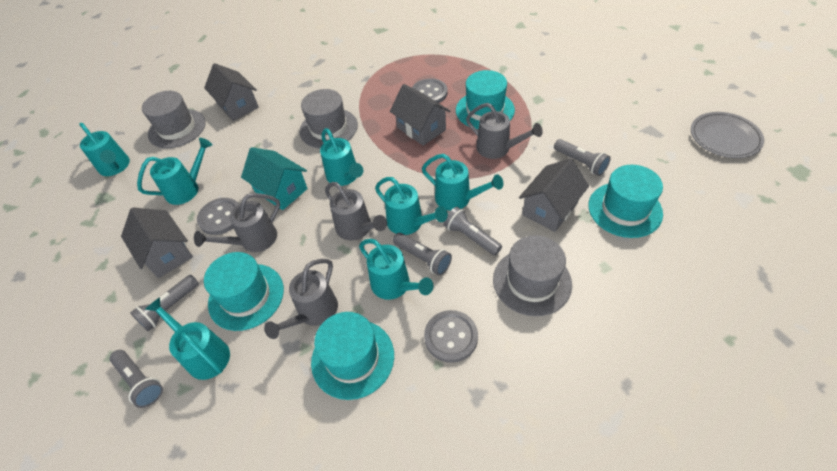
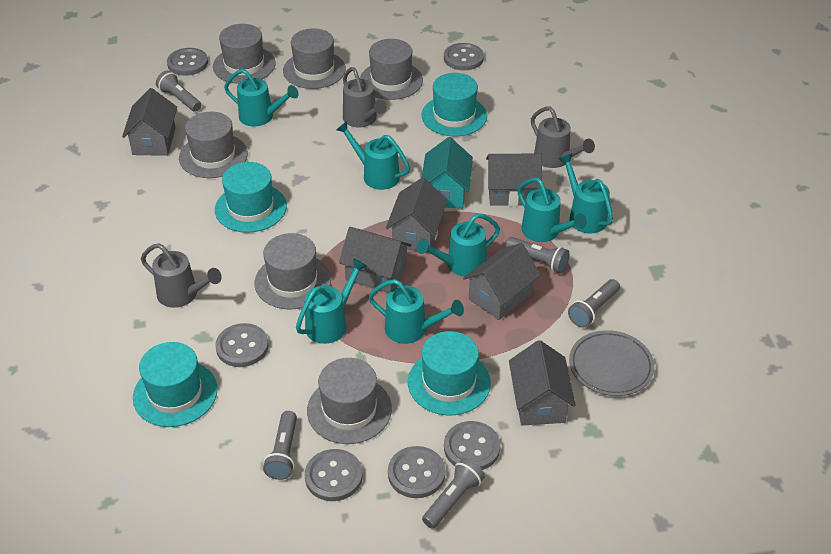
grey button: [197,198,239,235] [412,78,448,103] [424,310,478,363] = 3 -> [167,48,208,76] [215,323,268,367] [305,449,363,501] [388,446,445,498] [444,43,484,70] [444,421,500,470] = 6
grey hat: [142,91,206,148] [299,89,358,149] [493,235,572,316] = 3 -> [179,112,248,178] [213,24,276,84] [255,233,331,310] [283,28,346,89] [307,358,392,444] [360,39,423,100] = 6
grey house: [121,207,193,278] [204,63,259,121] [390,84,450,146] [519,158,589,232] = 4 -> [122,88,177,156] [339,227,411,293] [386,178,447,253] [463,243,541,320] [486,154,542,206] [509,340,576,425] = 6
grey watering can: [194,193,280,252] [264,259,338,339] [325,182,387,240] [466,103,543,159] = 4 -> [141,243,222,308] [343,67,387,128] [531,107,595,168] = 3

